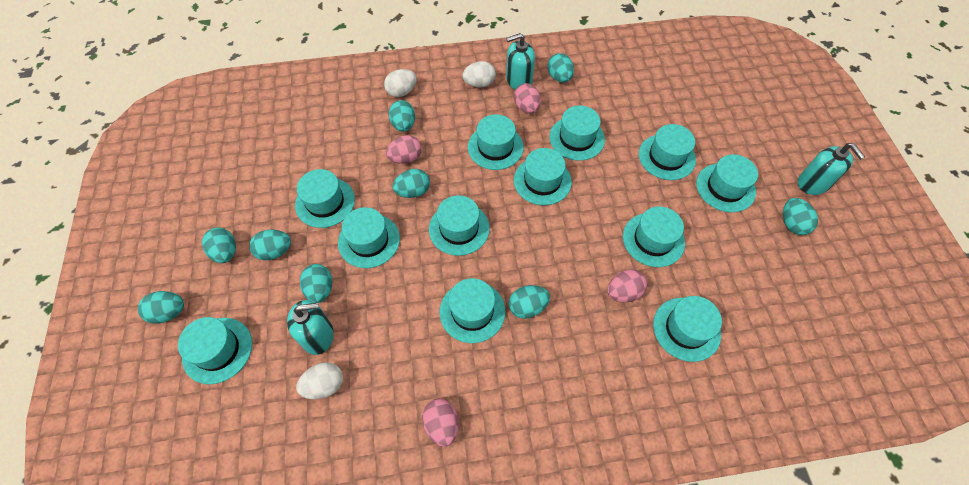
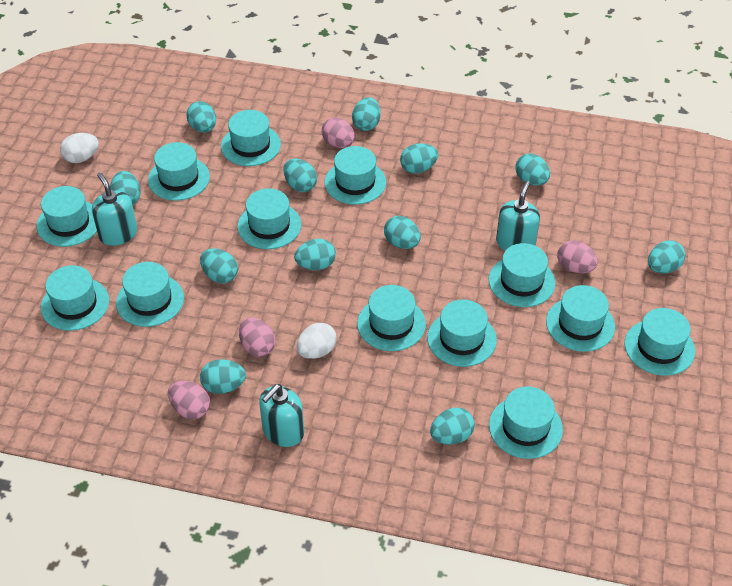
turquoise egg: [138,291,184,324] [202,228,236,263] [249,230,291,260] [300,264,332,303] [389,100,415,132] [392,169,430,198] [509,285,550,319] [547,53,574,83] [783,198,818,235] = 9 -> [110,171,141,205] [186,101,216,133] [200,248,238,283] [200,359,246,394] [283,158,317,192] [294,239,336,270] [352,97,381,131] [384,216,421,249] [400,143,438,174] [430,407,475,445] [515,154,550,185] [648,240,685,273] = 12
turquoise hat: [178,317,252,384] [295,169,355,228] [338,207,400,268] [429,195,490,256] [440,278,505,343] [468,114,524,170] [514,148,572,205] [549,106,605,161] [623,206,685,267] [639,124,696,180] [653,296,722,362] [696,154,758,212] = 12 -> [37,186,97,247] [41,265,109,331] [116,262,184,327] [148,142,210,201] [221,110,281,166] [237,188,301,249] [324,146,386,205] [357,285,426,351] [427,300,497,367] [489,243,556,307] [489,387,563,459] [546,285,615,352] [625,308,695,376] = 13
white egg: [296,362,343,399] [384,69,417,97] [462,61,496,88] = 3 -> [60,133,99,163] [297,323,337,359] = 2

